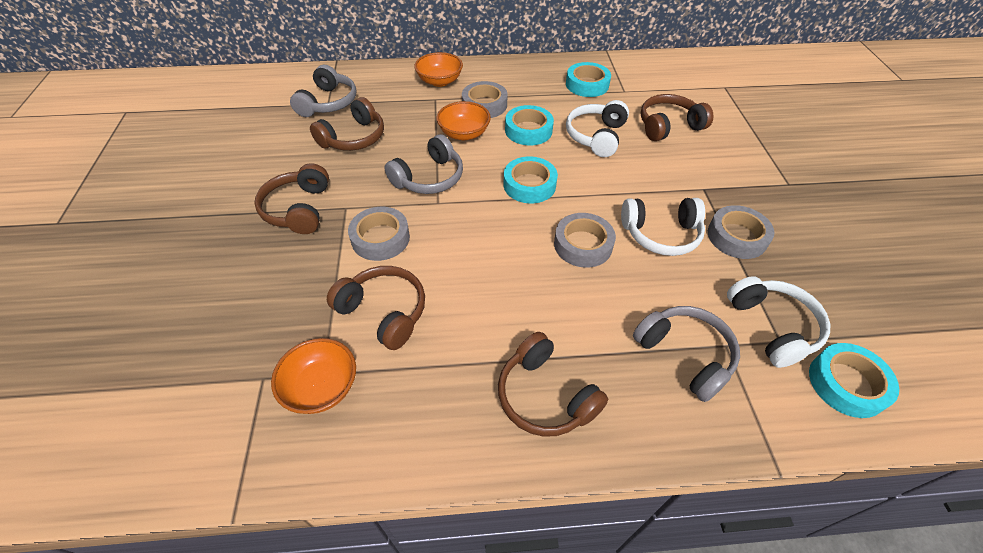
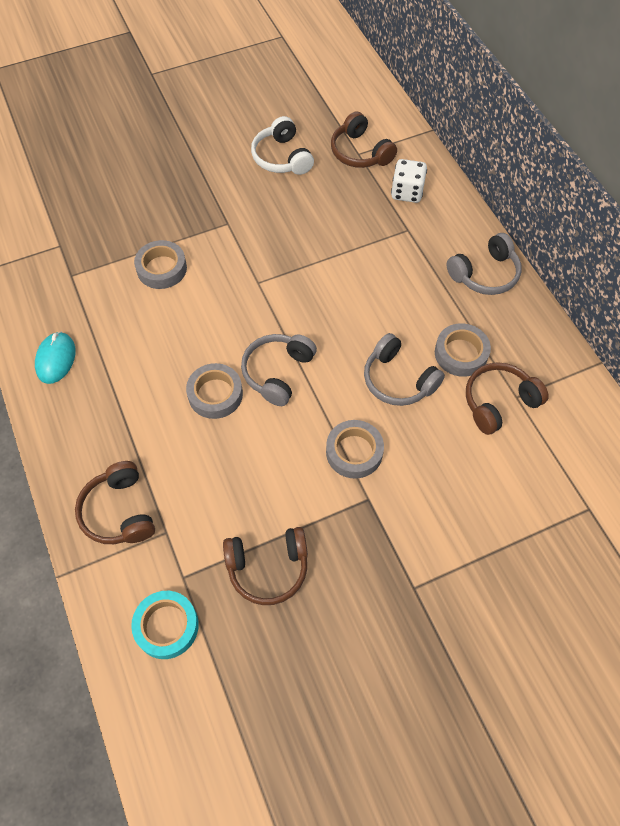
brown headphones: [254,163,329,234] [310,97,384,151] [327,266,425,350] [498,332,608,437] [641,94,714,141] = 5 -> [75,461,155,544] [223,527,308,605] [331,111,397,168] [466,362,549,435] = 4
orange bowl: [271,338,356,414] [414,52,463,87] [436,101,491,140] = 3 -> none = 0
turquoise mouse: none = 0 -> [35,332,75,384] = 1
turquoise tape: [504,157,558,203] [505,105,554,145] [566,62,611,97] [809,343,899,418] = 4 -> [131,591,199,659] = 1
white dice: none = 0 -> [391,159,427,203] = 1
white headphones: [566,100,629,157] [621,198,705,256] [727,276,830,368] = 3 -> [251,116,314,175] = 1

